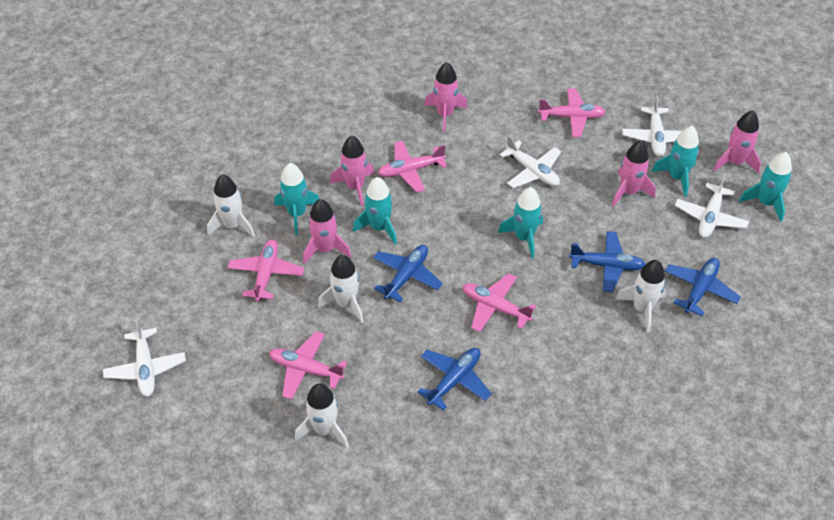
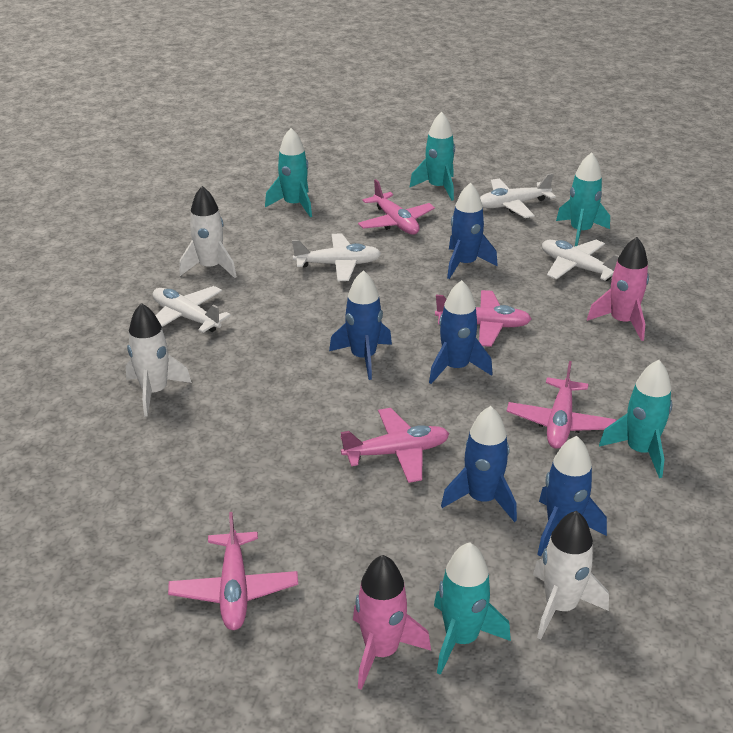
blue plane: [373,245,443,302] [418,348,492,411] [569,231,646,292] [665,258,741,317] = 4 -> none = 0
blue rocket: none = 0 -> [329,270,392,380] [429,280,493,384] [441,406,517,522] [447,182,498,279] [537,436,607,557] = 5
pink rocket: [303,199,351,264] [330,136,374,206] [424,62,467,132] [612,141,656,207] [713,110,761,174] = 5 -> [353,555,431,690] [587,237,649,341] = 2
white rocket: [207,174,255,237] [295,383,349,448] [318,255,364,323] [616,260,666,333] = 4 -> [126,303,192,417] [179,186,237,278] [533,511,609,639] = 3

